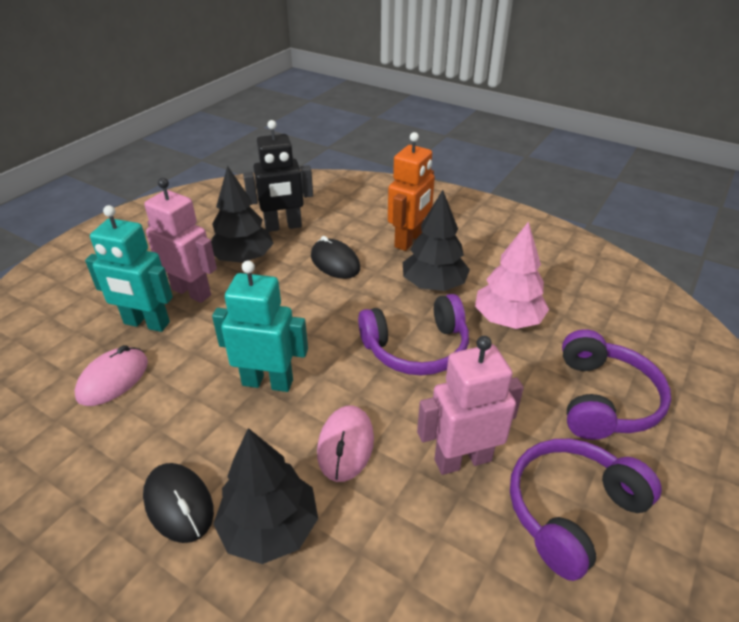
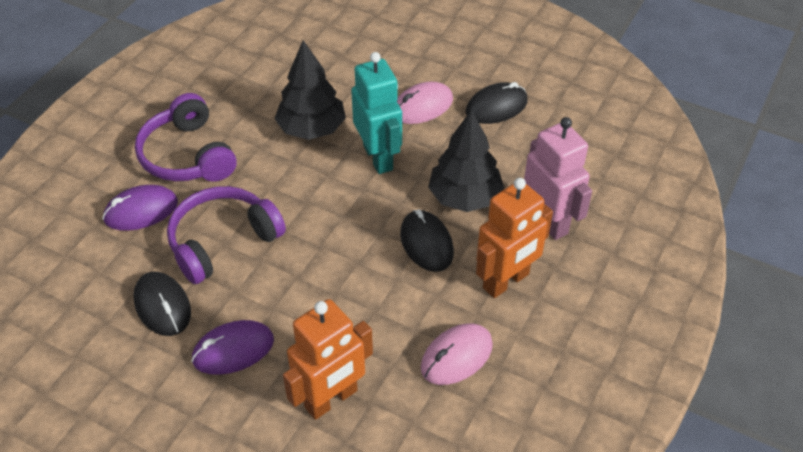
black mouse: [143,463,214,543] [311,236,360,279] = 2 -> [133,272,191,336] [400,209,454,272] [466,82,528,124] = 3
black robot: [243,120,313,232] = 1 -> none = 0
black tree: [211,166,274,263] [213,428,318,564] [403,190,470,291] = 3 -> [274,40,346,140] [428,110,504,212] = 2
orange robot: [388,132,435,251] = 1 -> [283,299,373,420] [476,178,553,298] = 2
pink robot: [144,178,217,303] [417,336,524,475] = 2 -> [524,117,592,240] = 1
pink tree: [475,221,549,329] = 1 -> none = 0
purple headphones: [358,294,469,375] [510,439,662,581] [562,329,671,440] = 3 -> [135,93,237,182] [167,186,286,284] = 2
purple mouse: none = 0 -> [102,185,178,231] [191,320,274,375] = 2
turquoise robot: [85,205,173,332] [212,260,308,392] = 2 -> [351,52,402,174] = 1

